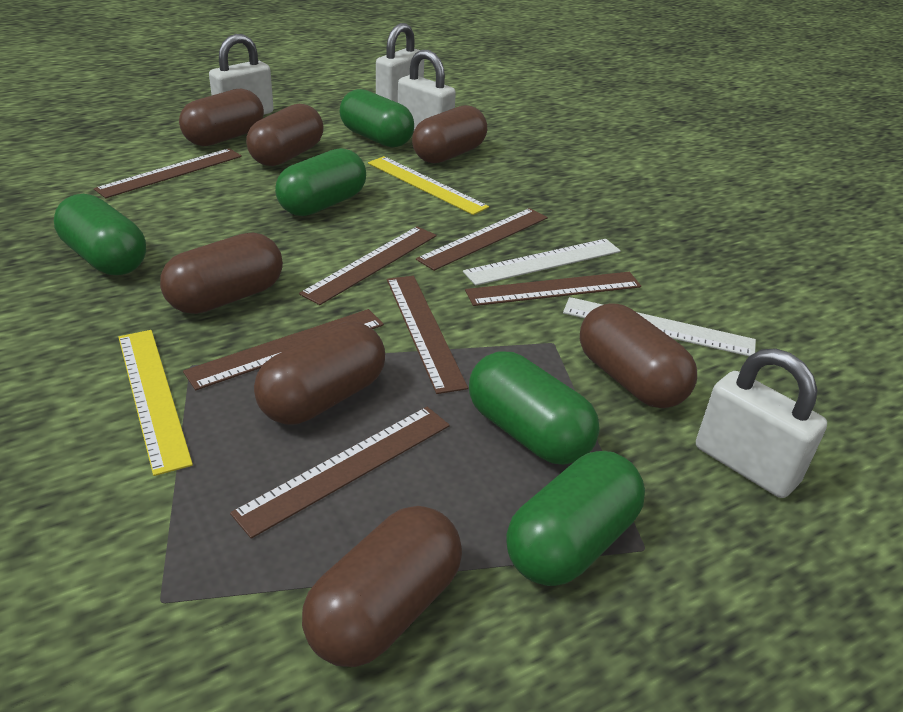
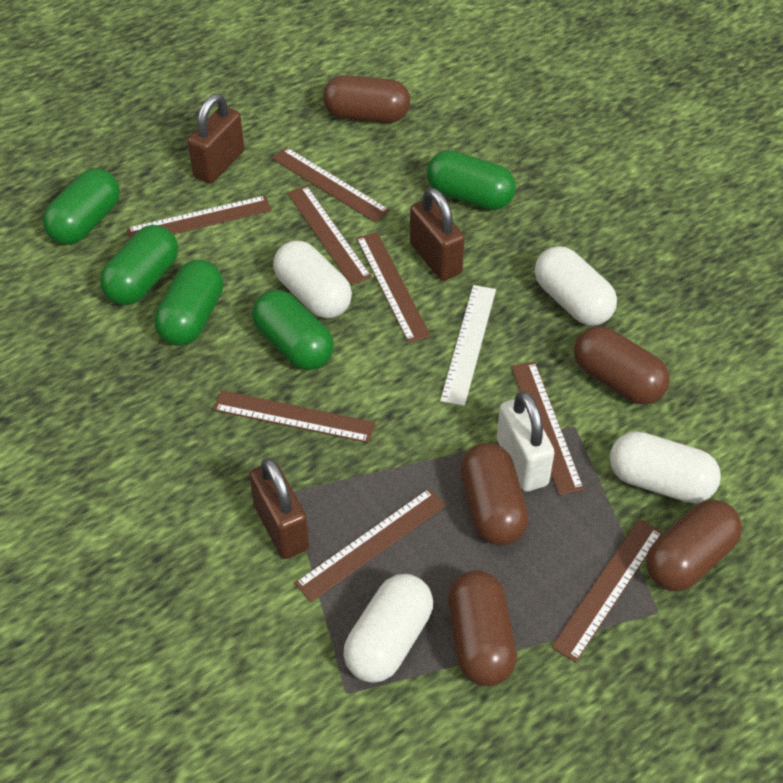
brown capsule: [160,232,283,314] [179,89,264,146] [246,104,324,166] [254,322,385,425] [302,506,462,667] [412,105,487,163] [580,303,697,408] = 7 -> [323,75,410,123] [448,570,517,686] [460,443,529,546] [574,326,670,404] [646,500,742,592] = 5
brown padlock: none = 0 -> [188,94,244,184] [249,458,309,559] [410,188,465,281] = 3
brown ruler: [94,148,242,198] [183,309,384,390] [230,407,450,539] [299,226,437,305] [387,276,468,394] [416,208,548,271] [465,272,641,306] = 7 -> [127,195,272,238] [213,390,375,443] [272,147,390,223] [287,185,372,285] [294,488,446,602] [356,232,431,343] [511,362,584,495] [551,519,662,662] = 8
white capsule: none = 0 -> [273,240,352,319] [343,574,433,683] [535,246,617,326] [610,431,721,503] = 4
white padlock: [209,34,274,115] [376,23,424,103] [398,50,456,130] [696,348,827,498] = 4 -> [497,391,555,492] = 1
white ruler: [463,239,621,286] [563,297,756,356] = 2 -> [440,285,496,406] = 1
yellow ruler: [118,330,193,476] [368,156,489,215] = 2 -> none = 0

